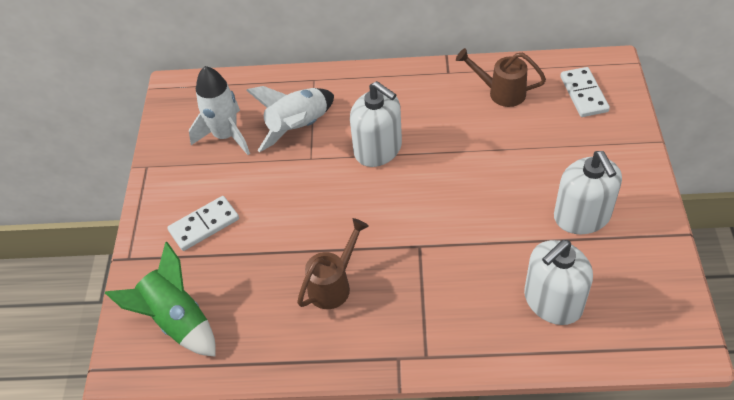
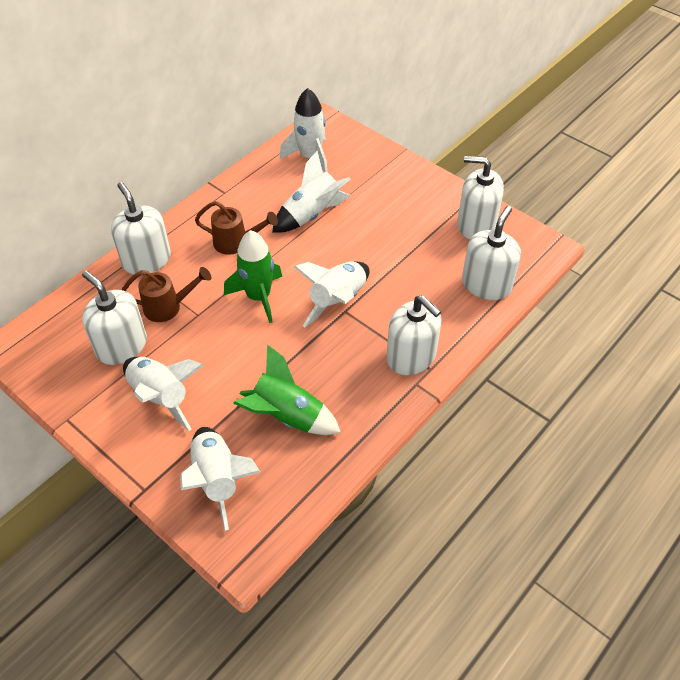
green rocket: [105,242,216,357] = 1 -> [224,230,282,323] [233,344,341,435] = 2
white domino: [167,196,239,251] [560,67,610,117] = 2 -> none = 0
white rocket: [189,66,250,155] [246,86,334,152] = 2 -> [123,357,204,431] [180,427,261,530] [272,151,351,233] [280,88,328,172] [294,261,370,327] = 5
white soap dispenser: [350,81,402,167] [524,240,593,325] [554,151,622,234] = 3 -> [82,271,147,365] [111,182,171,275] [386,295,442,375] [457,156,504,239] [462,206,521,300] = 5

